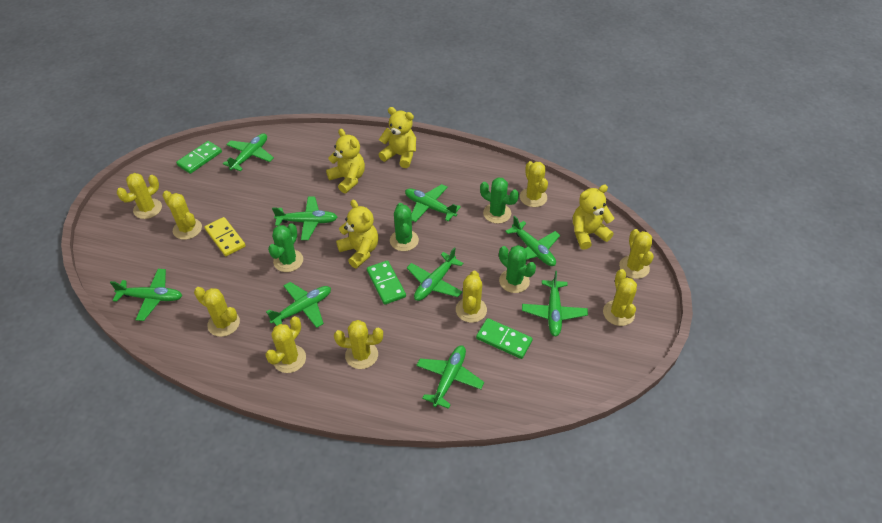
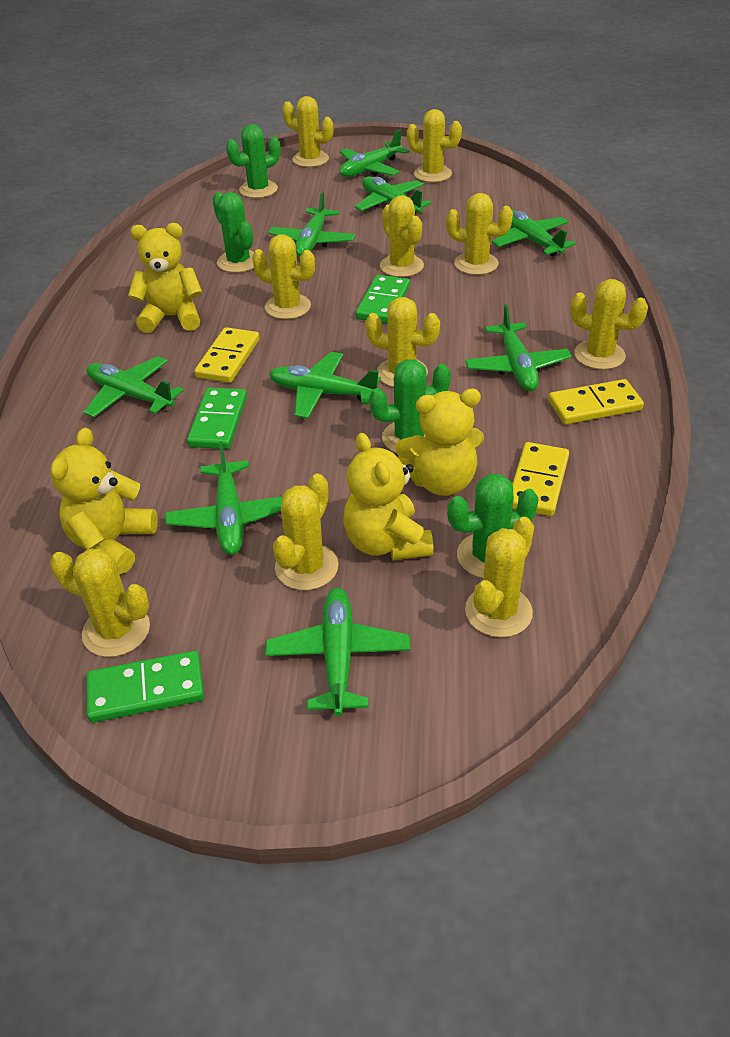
yellow cactus: [117,173,162,219] [162,190,202,240] [194,287,240,337] [265,316,306,373] [334,320,383,369] [456,271,487,323] [520,161,548,207] [603,269,637,326] [619,229,654,279] = 9 -> [50,549,150,657] [252,234,315,319] [273,474,338,590] [282,96,333,167] [365,297,440,387] [380,195,424,277] [407,109,462,182] [446,193,513,275] [465,517,534,638] [570,279,648,370] = 10
yellow domino: [204,217,246,256] = 1 -> [194,327,259,383] [512,442,569,516] [548,379,644,424] = 3

